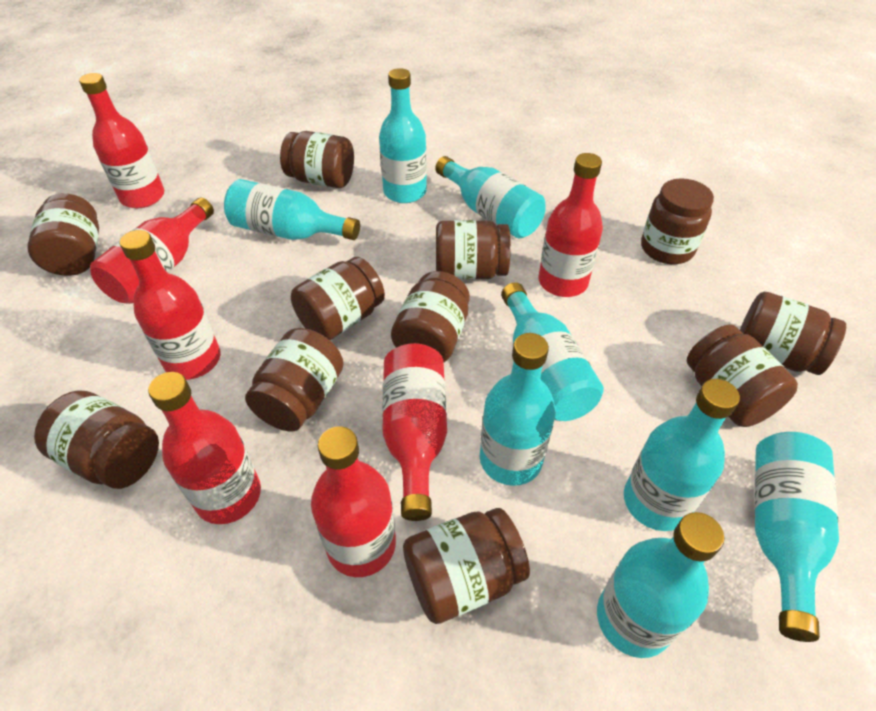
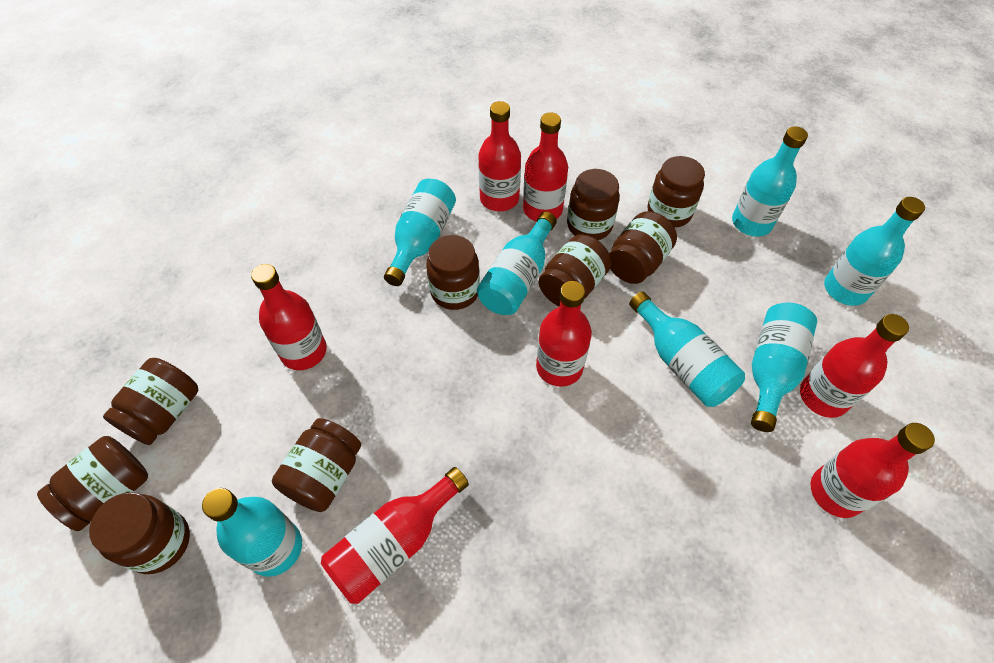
brown jar: [28,193,99,276] [34,391,159,489] [245,328,344,431] [280,131,354,188] [291,257,385,340] [391,271,470,362] [403,508,530,624] [436,220,511,280] [641,178,714,264] [687,325,798,427] [740,292,846,375] = 11 -> [37,436,148,531] [89,492,190,574] [103,358,198,445] [272,418,361,512] [426,235,480,310] [539,234,611,306] [567,169,620,240] [609,211,677,284] [647,156,705,228] = 9
turquoise bottle: [224,179,360,240] [379,68,427,203] [435,156,546,238] [480,333,556,486] [501,282,604,421] [597,512,724,658] [624,379,740,531] [754,432,839,642] = 8 -> [202,488,302,577] [384,179,456,286] [477,212,557,315] [629,291,745,407] [732,126,808,237] [751,302,817,432] [824,197,925,306] = 7

